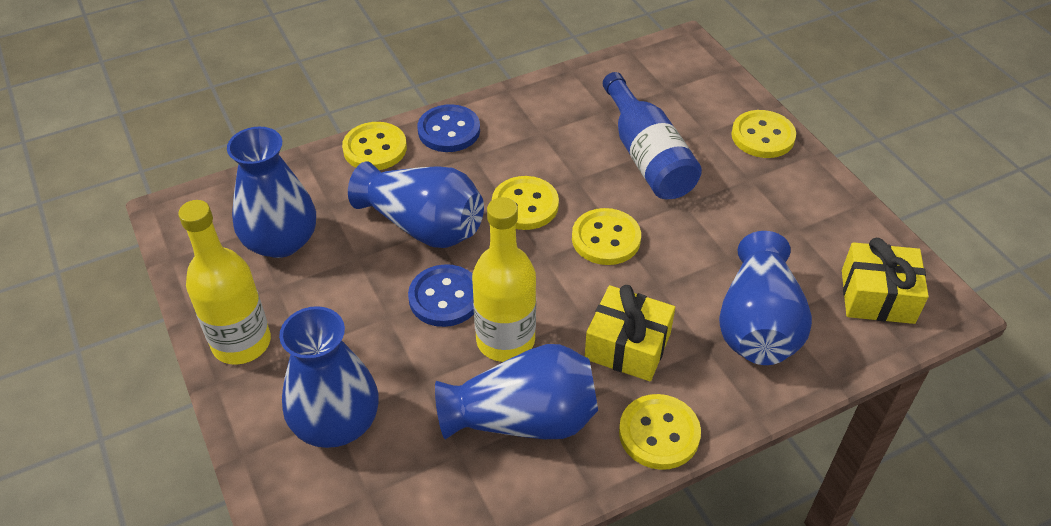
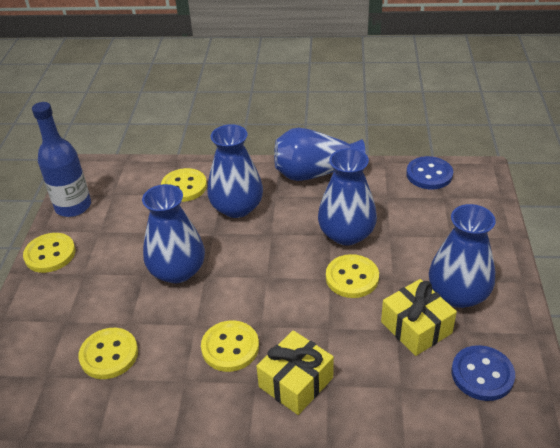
yellow bottle: [178,200,271,365] [472,197,536,362] = 2 -> none = 0

